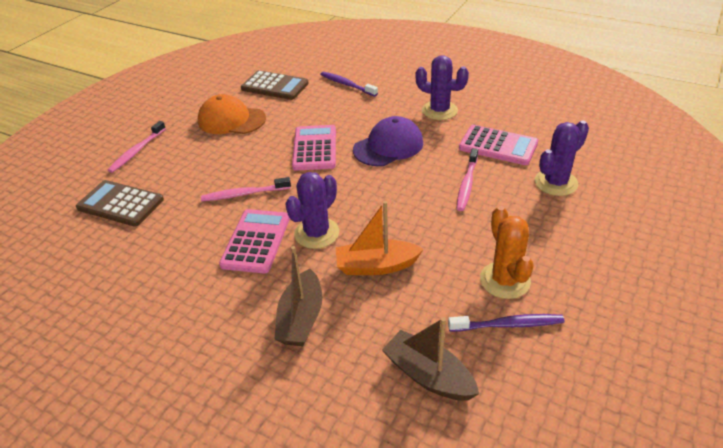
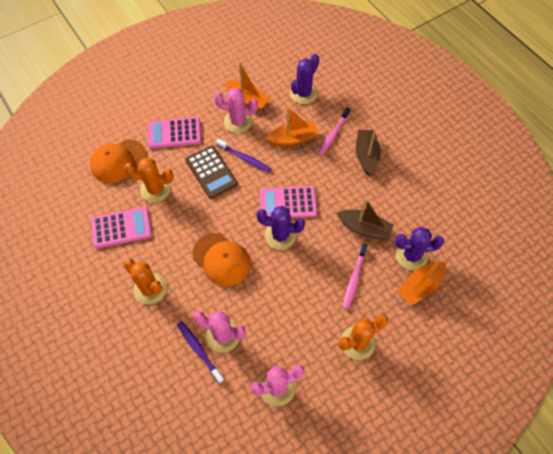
brown calculator: [76,180,164,227] [241,70,309,100] = 2 -> [185,146,238,199] = 1
orange boat: [336,201,423,275] = 1 -> [225,63,271,111] [266,108,319,146] [397,258,446,305] = 3
orange cactus: [480,206,534,299] = 1 -> [124,158,174,202] [124,259,167,305] [339,314,388,360] = 3
orange cap: [198,94,266,134] = 1 -> [90,139,147,183] [192,233,251,286] = 2
pink cactus: none = 0 -> [193,311,246,353] [214,88,258,133] [251,364,305,406] = 3
pink toothbrush: [108,121,166,173] [201,177,291,201] [457,148,478,211] = 3 -> [317,107,351,156] [343,243,368,309] = 2
purple cap: [353,116,423,166] = 1 -> none = 0

